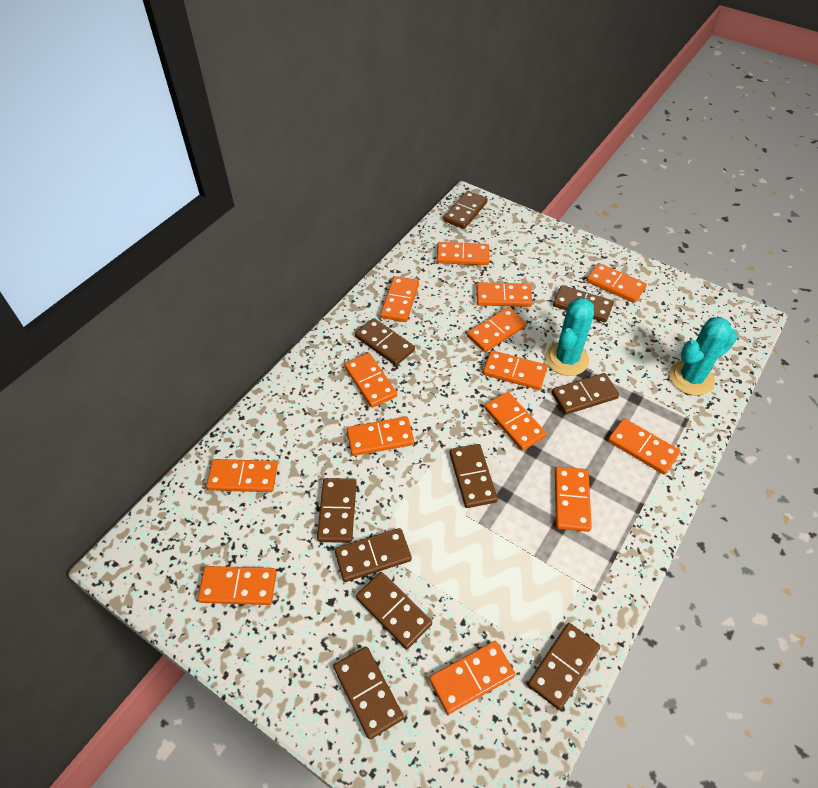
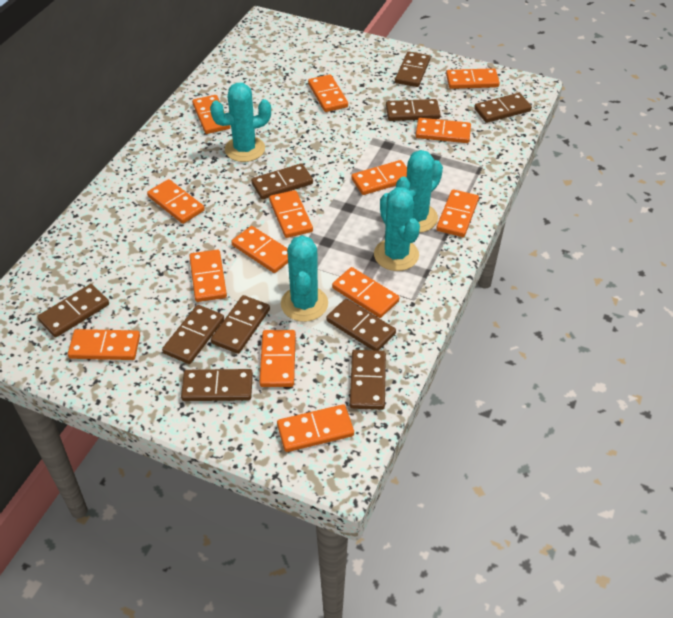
turquoise cactus: [545,297,594,376] [669,317,737,396] = 2 -> [210,83,271,162] [281,236,328,322] [374,187,420,271] [396,150,443,233] = 4

